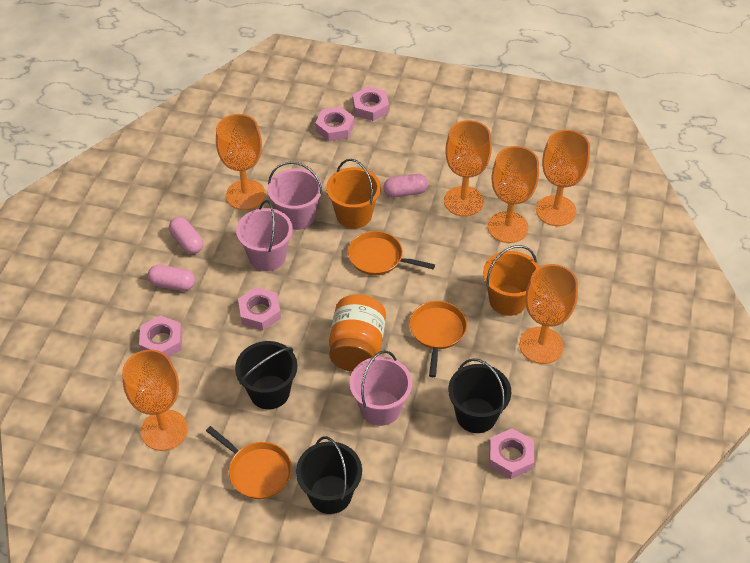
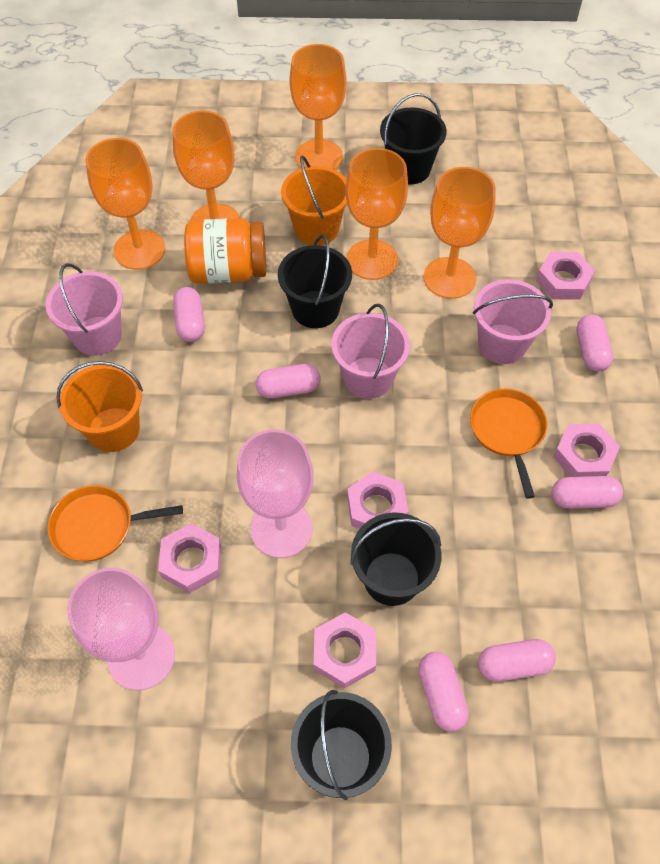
black bucket: [235,341,297,409] [296,436,362,514] [448,358,511,433] = 3 -> [278,235,352,328] [291,690,392,800] [350,512,441,606] [380,93,447,185] = 4
orange goblet: [122,350,188,451] [216,114,266,210] [444,120,492,217] [488,146,539,243] [519,264,578,364] [536,130,590,226] = 6 -> [85,138,165,270] [173,111,240,221] [289,44,347,170] [345,148,408,280] [424,167,496,299] = 5
orange pan: [206,426,292,499] [348,231,435,275] [409,301,467,377] = 3 -> [48,485,183,561] [470,389,547,499] = 2
pink capsule: [147,265,195,291] [169,217,203,254] [383,174,428,197] = 3 -> [173,287,204,342] [256,364,321,399] [418,652,469,732] [478,639,556,682] [552,476,623,509] [576,314,613,372] = 6
pink goblet: none = 0 -> [67,568,175,690] [237,429,314,558] = 2

